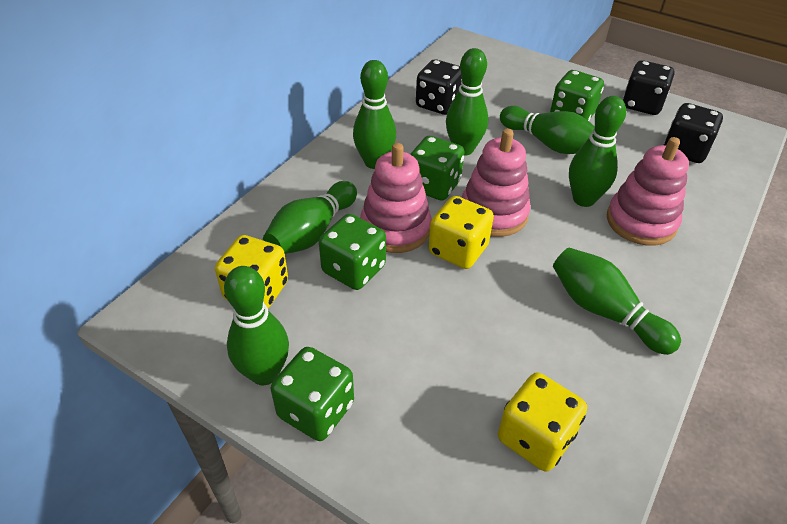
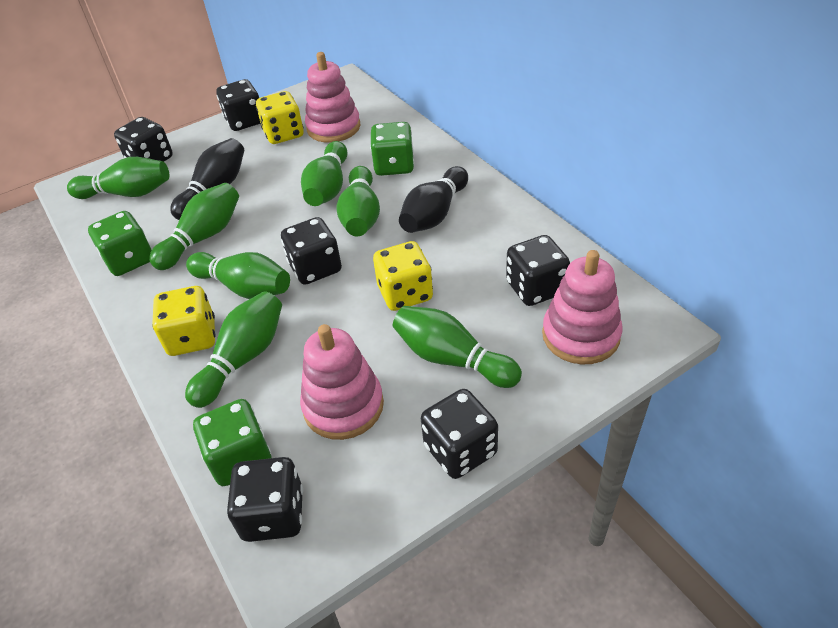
black bowling pin: none = 0 -> [170,138,244,220] [399,166,468,233] = 2
black dice: [416,59,462,115] [623,60,675,115] [663,103,723,163] = 3 -> [114,117,173,162] [216,79,261,131] [227,457,303,542] [281,217,342,285] [421,389,498,479] [506,235,570,306] = 6
green dice: [271,347,354,441] [319,214,386,290] [410,136,464,201] [550,70,604,121] = 4 -> [88,211,152,276] [193,399,272,486] [370,122,414,176] = 3

